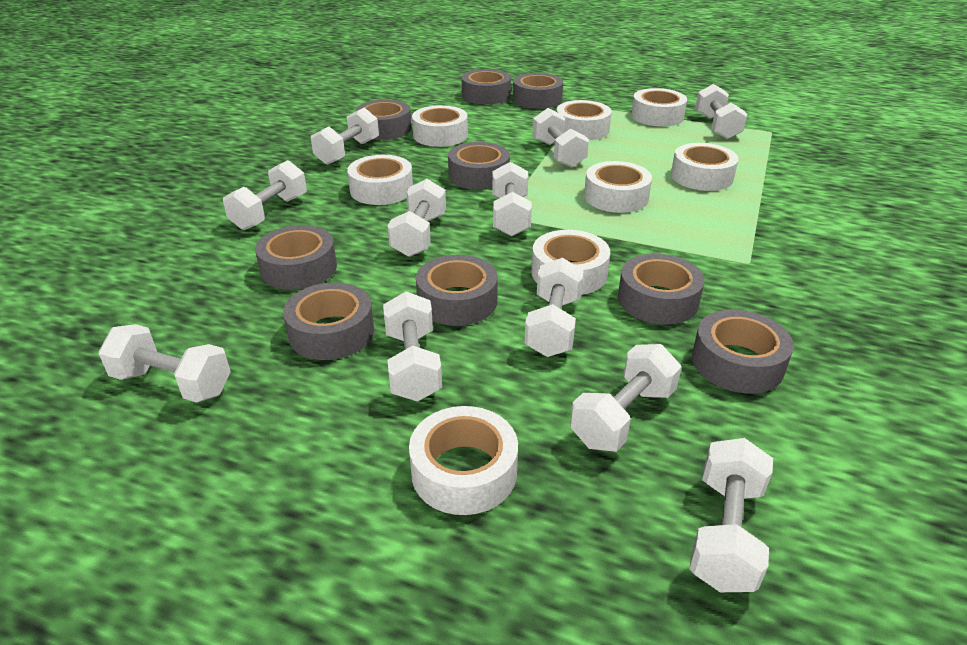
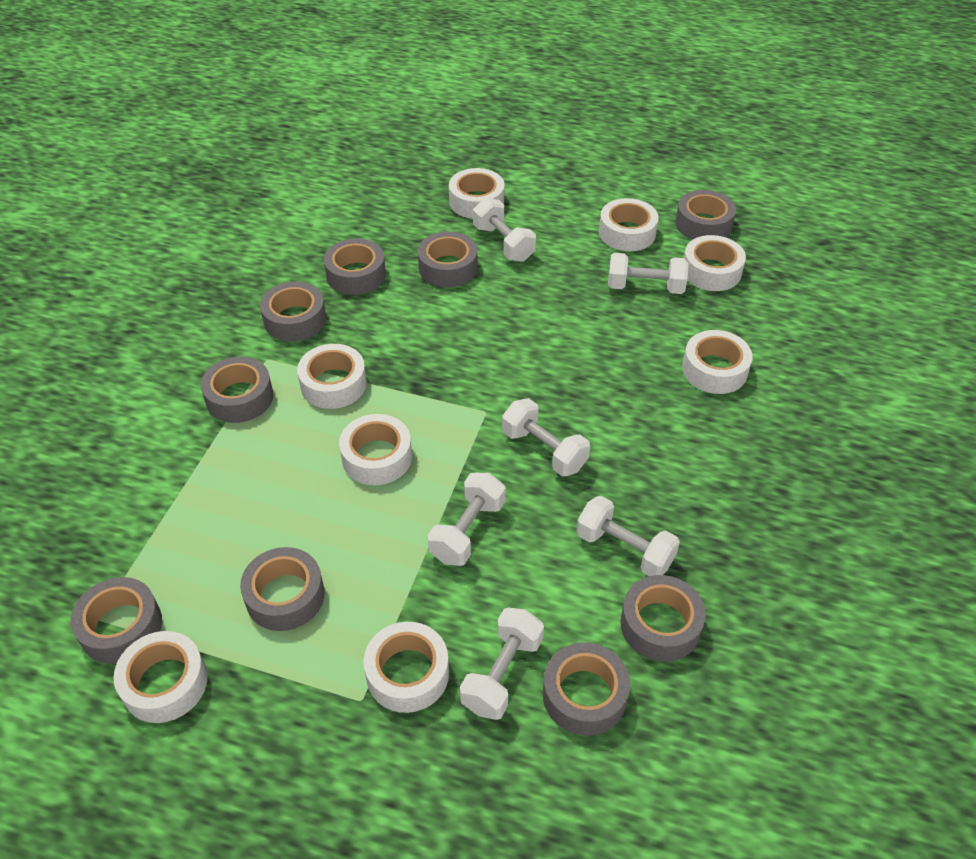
white dumbbell: [98,324,231,403] [223,160,307,230] [311,108,379,165] [383,291,442,401] [387,179,446,257] [492,162,532,236] [525,258,584,357] [533,108,589,168] [570,344,682,452] [689,438,773,592] [695,84,748,139] = 11 -> [427,473,506,566] [460,608,544,720] [473,198,536,262] [502,398,590,477] [576,496,680,576] [608,253,689,294] = 6

